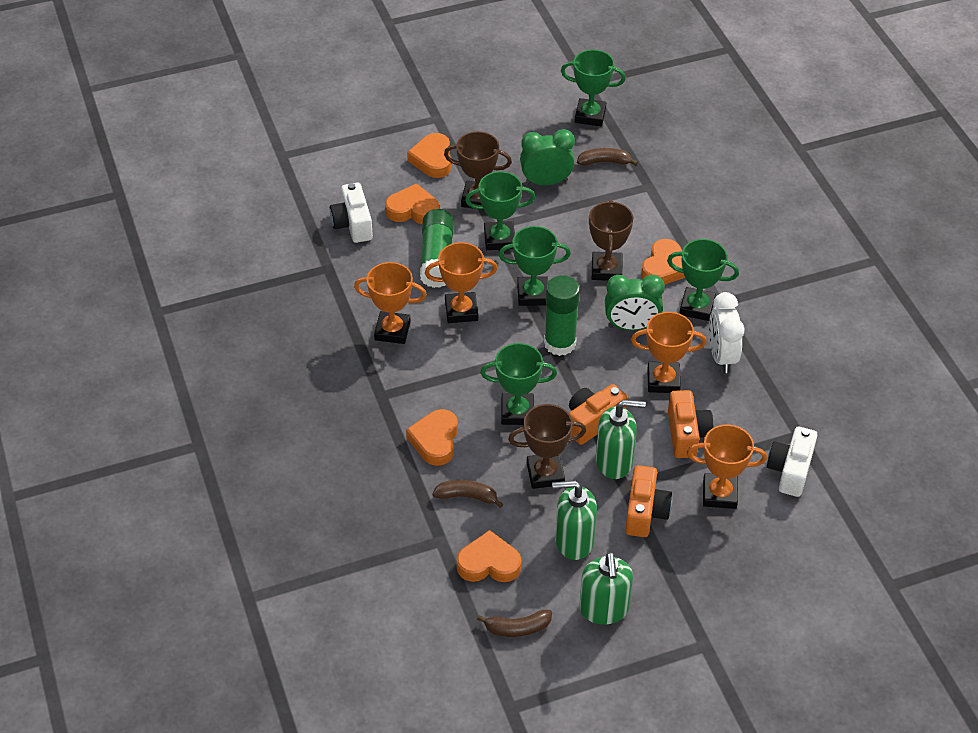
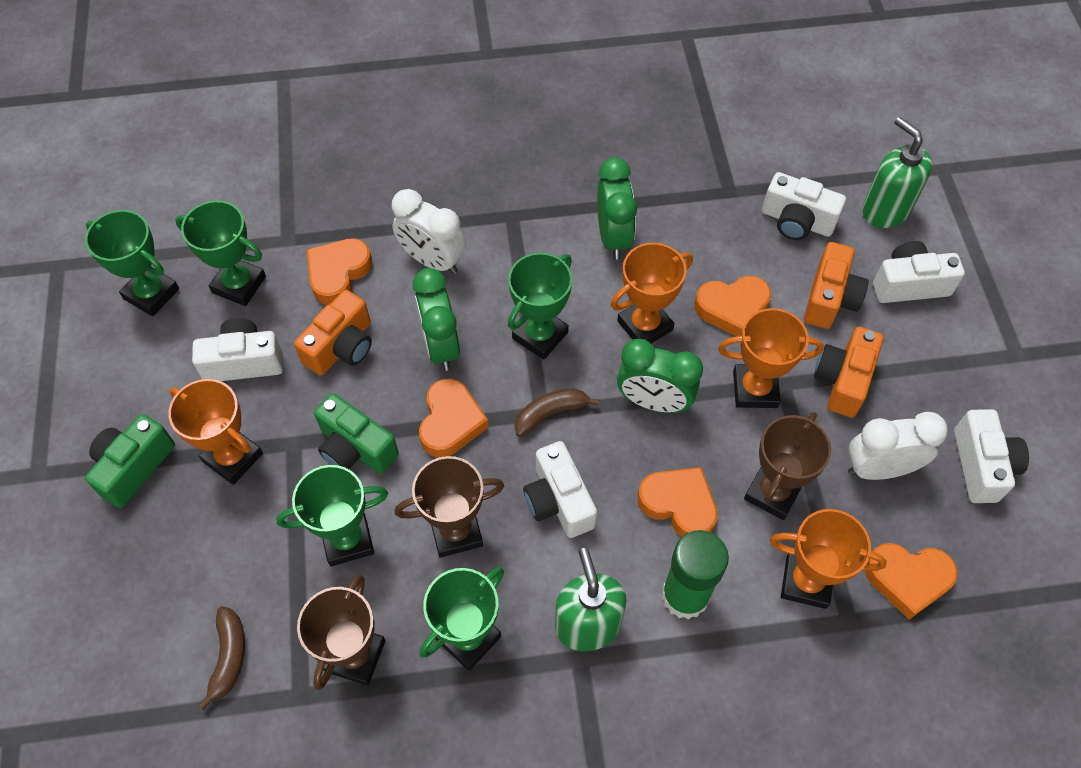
brown banana: [432,480,503,508] [477,610,552,637] [577,148,638,166] = 3 -> [198,606,245,710] [515,388,599,437] = 2
green camera: none = 0 -> [85,414,175,508] [314,393,399,474] = 2
green clock: [520,129,575,185] [605,275,665,331] = 2 -> [413,268,460,371] [597,157,637,259] [617,339,703,413] = 3
green glue stick: [420,209,454,288] [544,275,580,356] = 2 -> [662,530,729,620] = 1
green soap dispenser: [552,480,597,560] [579,552,633,625] [596,400,646,479] = 3 -> [555,548,626,651] [862,117,933,228] = 2
white camera: [330,183,373,243] [767,426,817,497] = 2 -> [192,318,283,381] [523,441,597,538] [762,172,846,240] [873,241,965,303] [954,409,1029,503] = 5
white clock: [709,292,745,373] = 1 -> [392,189,466,274] [848,412,948,480] = 2

